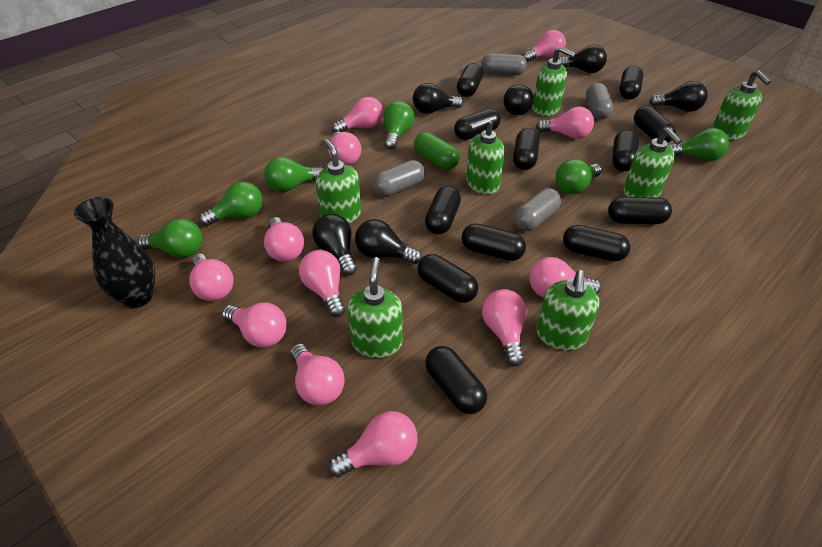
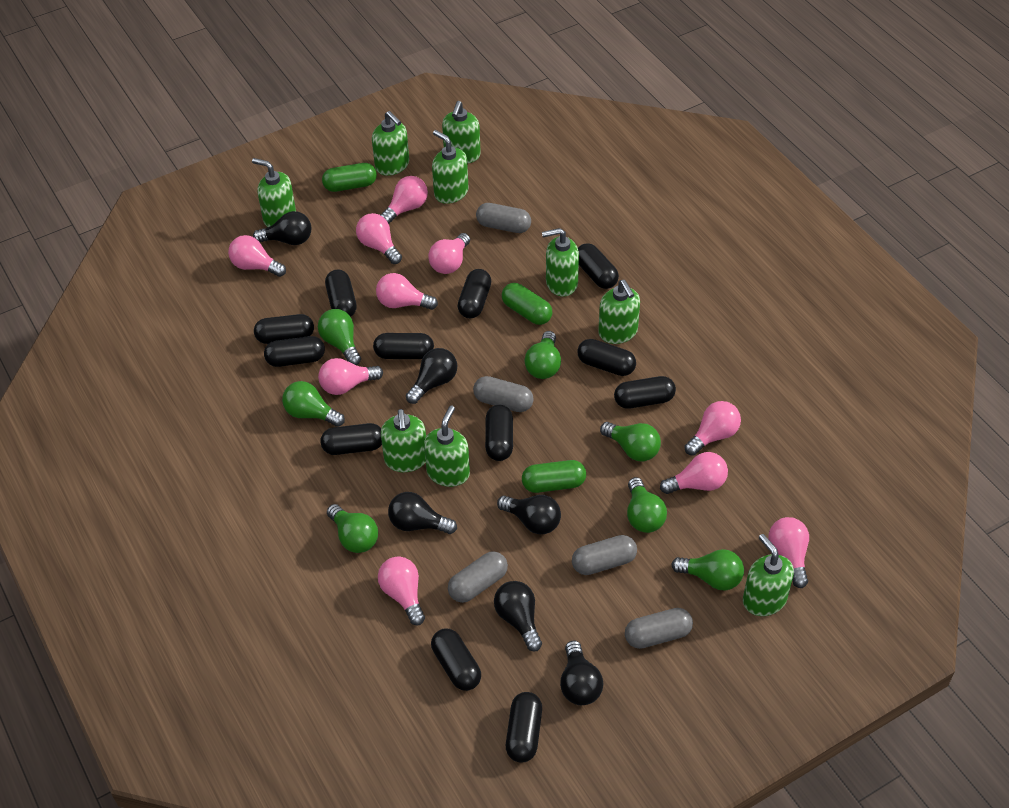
black vase: [74,197,155,308] = 1 -> none = 0
green capsule: [414,132,460,170] = 1 -> [322,163,377,192] [502,283,552,325] [522,460,586,493] = 3
green light bulb: [138,219,202,258] [199,181,263,226] [264,157,324,192] [383,101,414,149] [556,159,602,194] [668,128,729,161] = 6 -> [282,381,345,427] [318,309,361,365] [327,504,378,553] [524,331,561,379] [600,422,661,461] [627,477,667,533] [671,549,744,591] = 7
green soap dispenser: [316,139,361,223] [348,257,403,358] [466,118,505,195] [533,47,576,116] [536,270,600,350] [624,127,682,197] [712,70,771,140] = 7 -> [252,158,296,227] [372,111,409,176] [381,409,426,472] [424,406,470,487] [432,130,469,204] [442,101,481,164] [542,228,579,297] [598,280,640,344] [743,534,794,616] = 9
grey capsule: [372,160,425,197] [481,53,527,75] [514,188,561,231] [586,83,613,119] = 4 -> [448,551,508,603] [473,376,534,412] [476,203,531,233] [572,535,637,575] [625,608,693,649] = 5
pink light bulb: [189,254,234,301] [222,302,287,348] [264,217,304,262] [290,343,345,405] [299,250,345,317] [328,131,361,165] [328,411,418,477] [332,97,384,133] [482,289,526,366] [523,30,566,62] [529,257,601,297] [536,107,594,139] = 12 -> [228,235,286,277] [318,358,383,395] [356,213,402,264] [376,273,438,310] [378,556,425,625] [381,176,428,224] [428,233,470,274] [660,452,728,494] [684,401,741,456] [768,517,809,588] = 10

